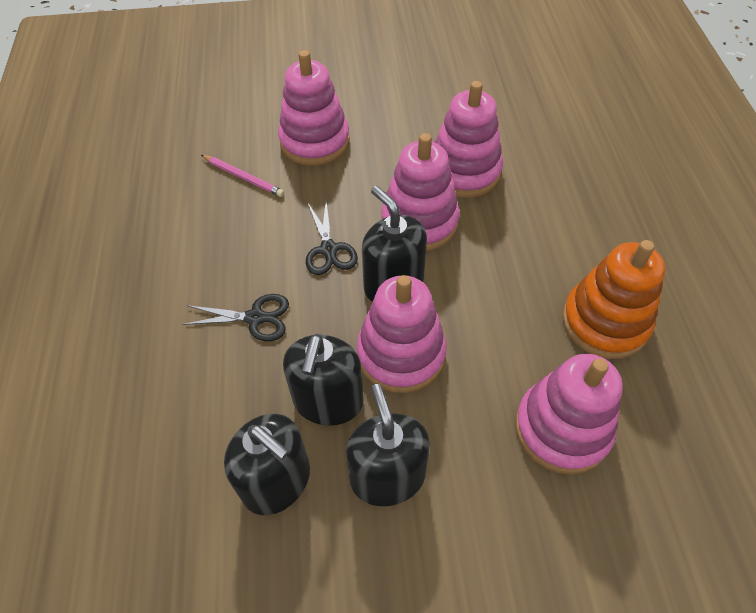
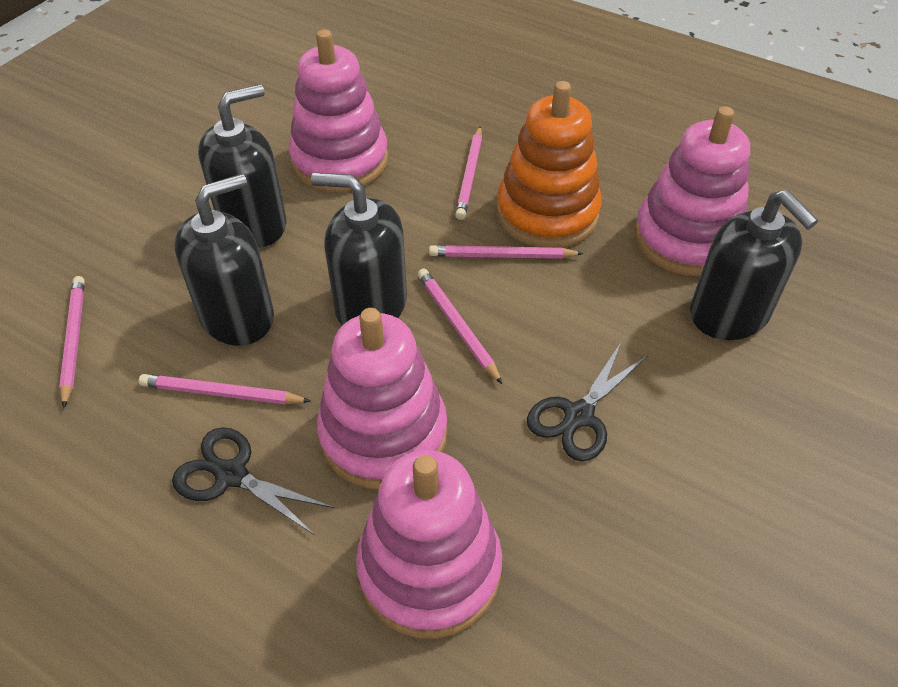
pink pencil: [201,155,284,197] = 1 -> [59,276,85,408] [139,374,311,405] [418,269,502,384] [429,245,584,259] [455,126,482,220] = 5
pink stacking toy: [278,50,350,166] [357,275,447,393] [381,133,460,251] [435,81,503,198] [515,354,622,475] = 5 -> [289,30,388,192] [317,308,447,489] [356,450,502,639] [634,106,750,276] = 4

